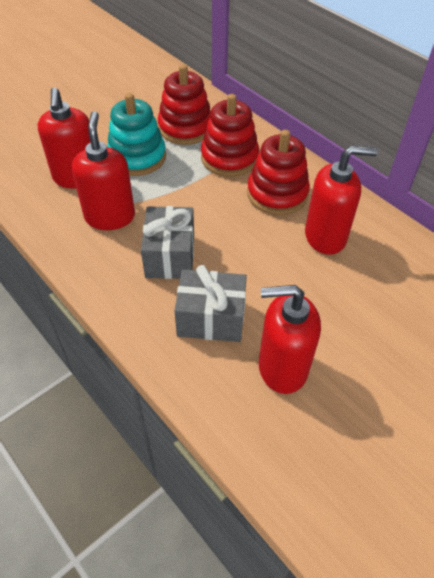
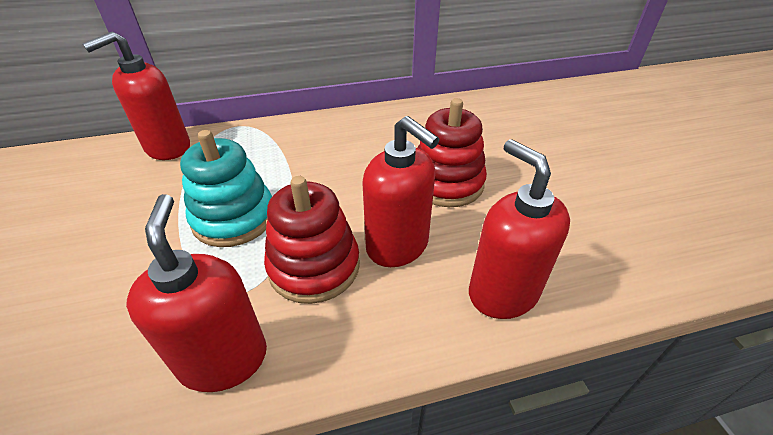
grey gift: [141,206,194,279] [174,265,247,342] = 2 -> none = 0
red stacking toy: [158,64,211,145] [201,94,259,177] [247,130,310,215] = 3 -> [264,176,360,304] [418,98,487,207] = 2

